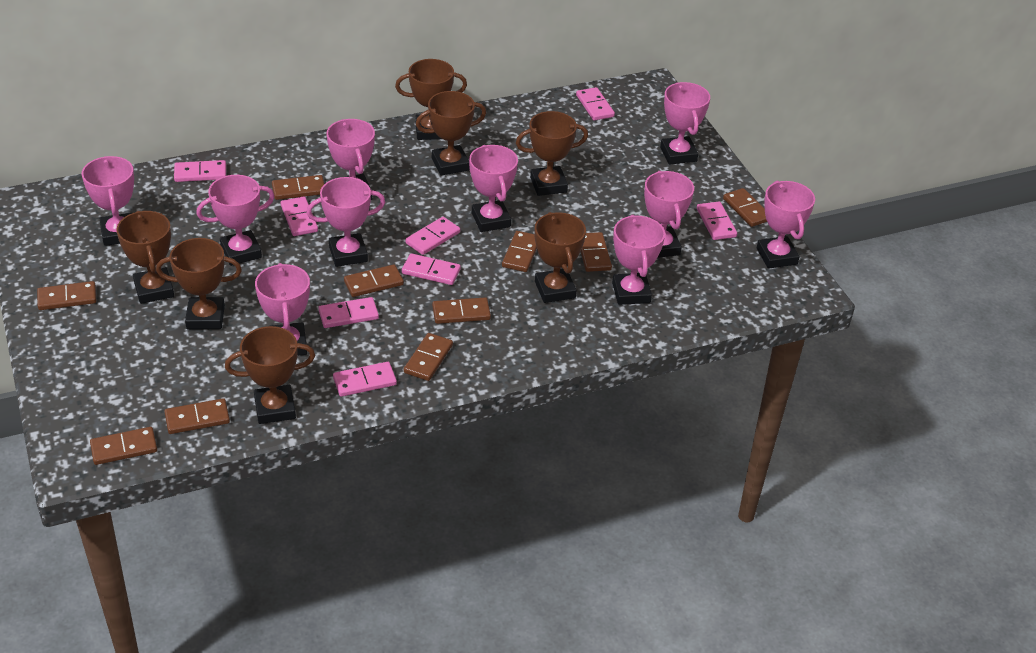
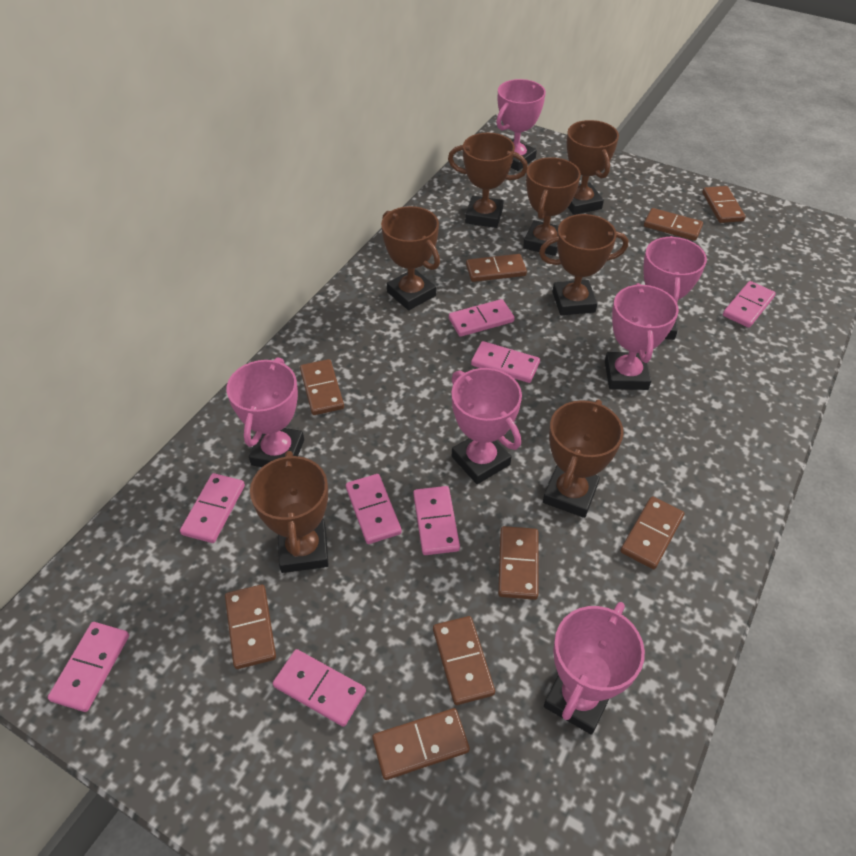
brown domino: [37,281,96,310] [90,427,157,465] [164,398,230,434] [272,175,324,200] [344,264,404,297] [404,333,453,381] [432,297,491,324] [502,231,537,272] [581,232,612,272] [723,188,767,227] = 10 -> [225,585,276,669] [300,359,344,415] [372,708,470,780] [433,616,495,705] [466,254,527,282] [498,526,538,600] [621,496,684,569] [644,208,703,241] [702,186,746,223] = 9
pink trophy: [82,156,134,246] [196,175,275,266] [255,263,310,356] [306,177,385,267] [326,119,375,200] [469,145,518,232] [612,215,665,305] [644,171,694,258] [660,82,710,165] [757,180,815,269] = 10 -> [226,357,304,467] [452,368,522,484] [496,79,546,171] [544,602,645,735] [605,283,679,390] [643,236,707,340] = 6

